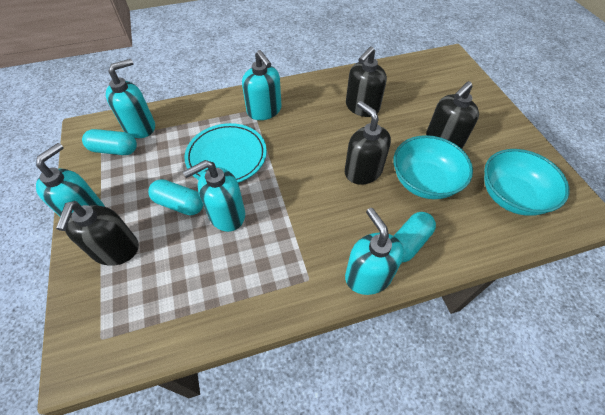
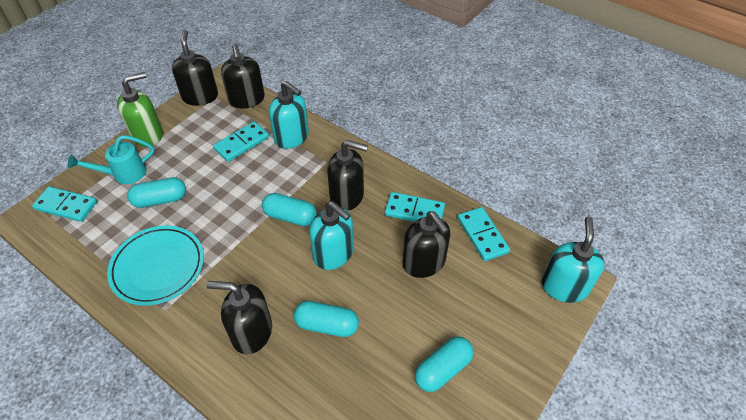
black soap dispenser: [56,201,139,266] [345,101,391,185] [346,46,387,117] [426,81,479,149] = 4 -> [172,30,218,106] [206,281,272,354] [221,44,265,109] [327,140,368,211] [402,211,450,278] = 5
green soap dispenser: none = 0 -> [117,72,163,147] = 1
turquoise bowl: [393,135,473,199] [484,149,569,216] = 2 -> none = 0
turquoise capsule: [82,129,137,155] [148,179,203,216] [394,212,436,262] = 3 -> [127,177,186,208] [262,193,317,226] [294,301,359,337] [415,336,473,392] = 4
turquoise domino: none = 0 -> [32,186,97,222] [213,122,269,162] [385,192,445,222] [458,207,510,261] = 4
turquoise soap dispenser: [36,143,105,217] [106,59,155,138] [183,160,245,232] [242,50,282,120] [345,208,404,295] = 5 -> [269,81,309,149] [309,201,354,270] [541,216,605,303] = 3
turquoise watering can: none = 0 -> [68,135,154,184] = 1

